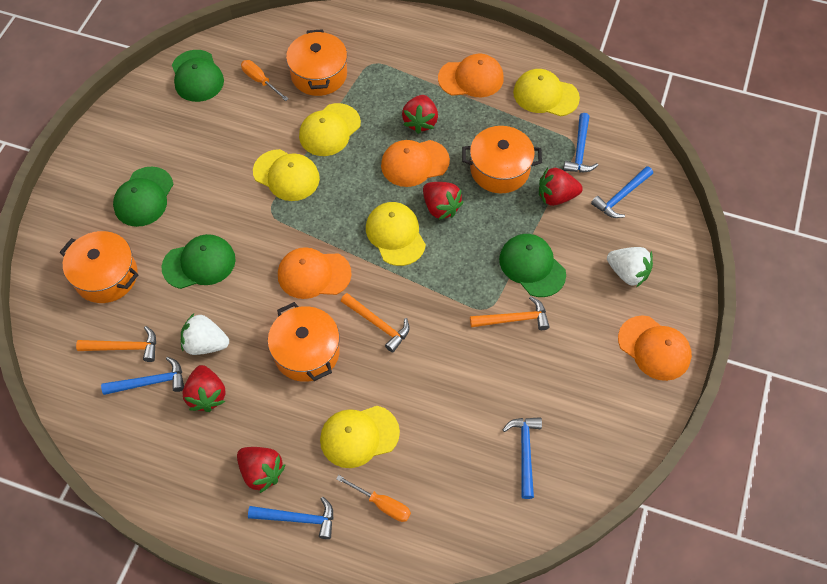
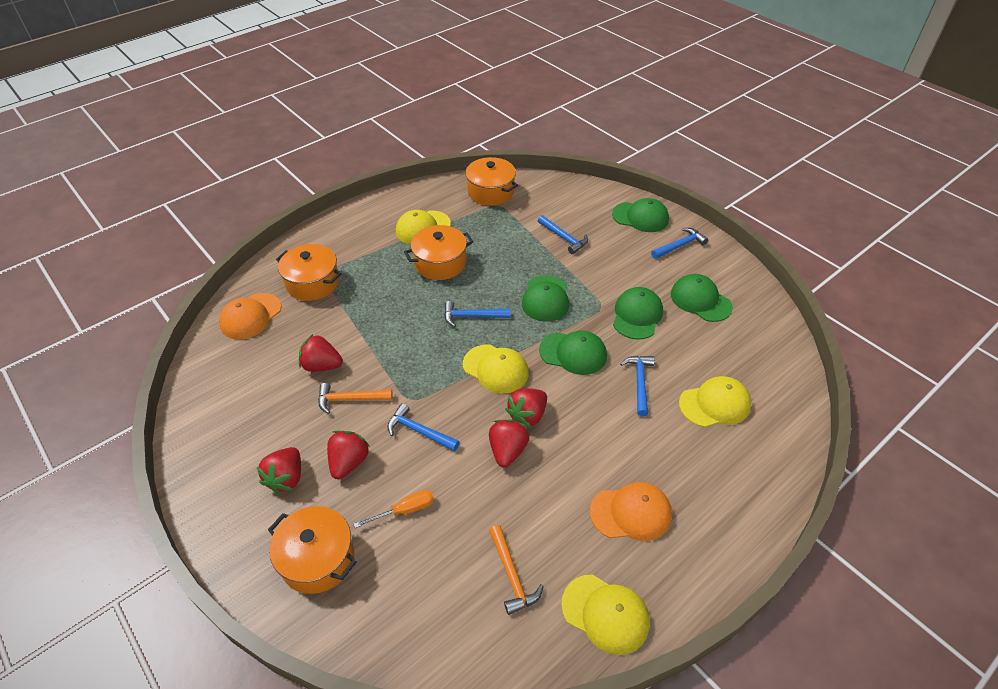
green cap: [113,167,173,227] [162,234,236,289] [172,50,224,102] [499,234,566,297] = 4 -> [522,275,569,322] [539,330,607,375] [612,198,669,232] [613,287,663,340] [671,274,733,322] = 5
orange cap: [278,247,352,299] [381,140,450,187] [438,54,504,97] [618,316,692,381] = 4 -> [219,293,281,339] [590,482,672,541] = 2
orange hammer: [76,326,156,362] [341,293,410,352] [470,296,550,330] = 3 -> [318,383,393,414] [489,525,544,615] = 2
orange screwdriver: [241,60,289,101] [336,475,411,522] = 2 -> [354,490,434,528] = 1
white strawberry: [181,313,229,355] [607,247,653,287] = 2 -> none = 0
yellow cap: [253,149,320,201] [299,103,361,156] [320,406,400,468] [366,202,426,266] [513,69,580,116] = 5 -> [396,210,451,244] [463,345,529,394] [561,574,650,655] [679,376,751,427] = 4

